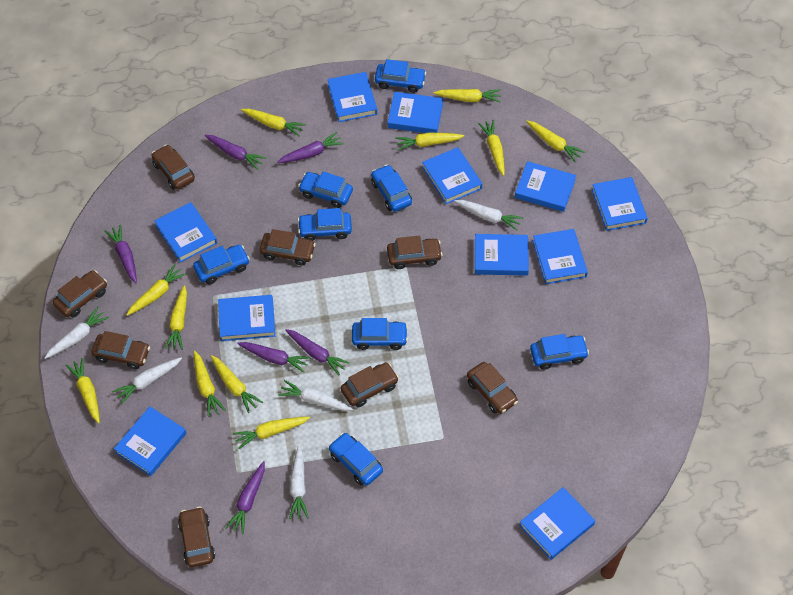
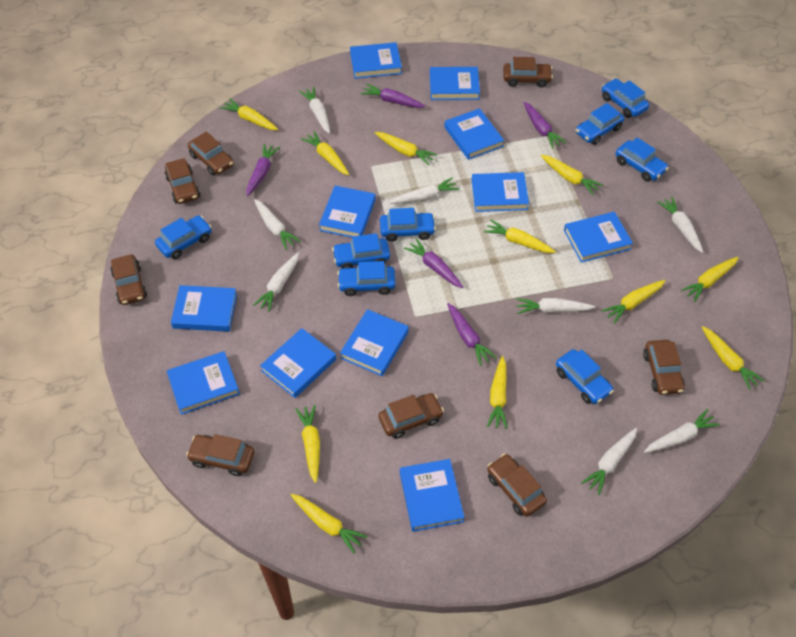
purple carrot: [105,225,137,283] [205,135,266,170] [226,461,265,534] [237,342,311,373] [277,132,344,163] [285,329,350,376] = 6 -> [246,144,280,196] [361,84,425,108] [404,238,463,288] [447,303,497,366] [524,102,567,149] = 5
white carrot: [45,307,109,359] [112,357,182,404] [278,380,353,411] [289,446,309,519] [454,200,523,230] = 5 -> [253,252,299,312] [254,199,301,250] [299,87,330,134] [389,177,459,204] [516,298,595,314] [581,428,637,495] [644,409,720,453] [657,197,703,253] = 8

